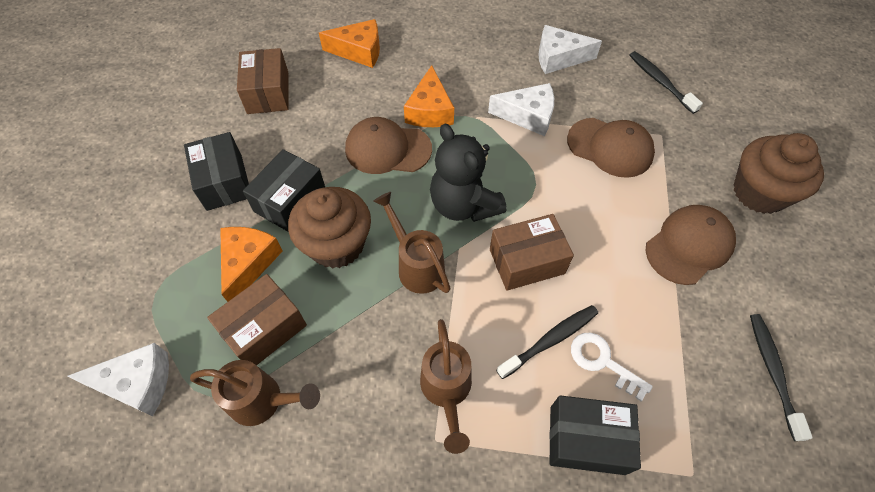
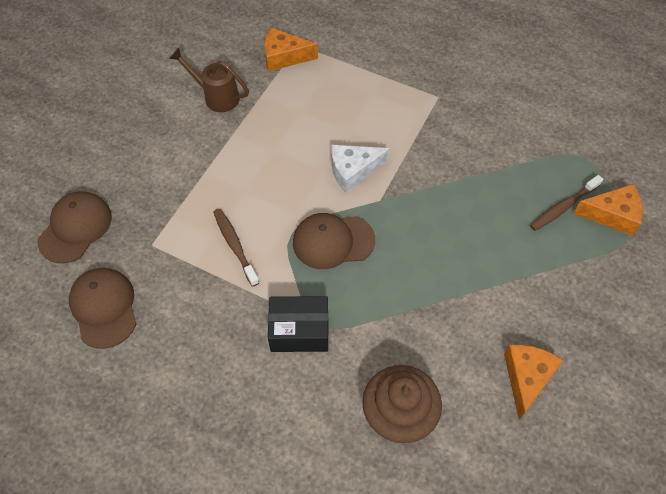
black box: [184,132,249,211] [243,149,325,232] [549,395,641,475] = 3 -> [268,296,329,352] = 1
black teddy bear: [430,124,506,222] = 1 -> none = 0
black toothbrush: [496,305,598,379] [629,51,703,114] [750,314,813,441] = 3 -> none = 0
brown box: [207,274,307,365] [237,48,289,114] [490,214,574,291] = 3 -> none = 0
brown cupcake: [288,187,371,269] [734,133,824,214] = 2 -> [362,365,442,443] = 1
brown toothbrush: none = 0 -> [213,209,259,287] [530,175,603,231] = 2
brown watering can: [190,360,320,426] [373,192,451,294] [420,319,472,454] = 3 -> [169,48,249,112] = 1
white cheese: [67,343,169,416] [488,83,554,136] [538,25,602,74] = 3 -> [331,145,390,192] = 1
white key: [571,333,653,401] = 1 -> none = 0

